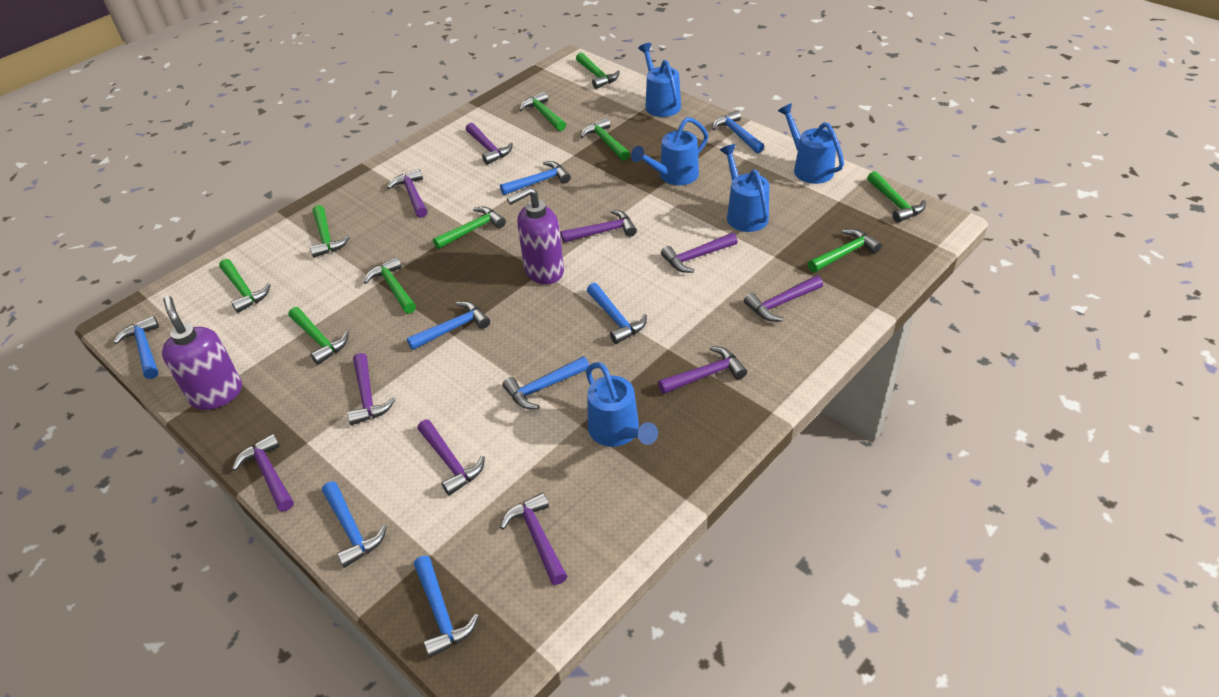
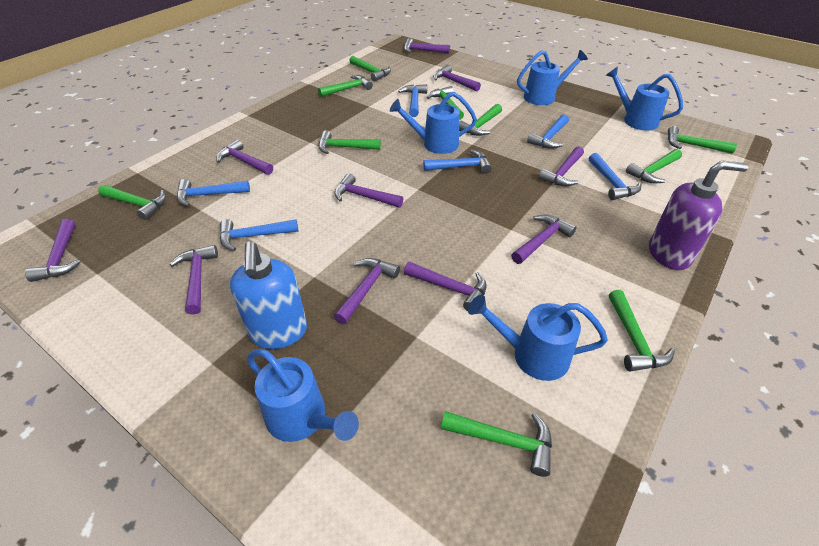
blue hammer: [113,316,159,379] [322,482,387,568] [407,301,490,350] [414,556,479,658] [500,161,571,195] [502,356,589,409] [587,283,647,344] [712,110,764,153] = 8 -> [177,179,250,207] [220,219,298,251] [398,84,428,117] [423,149,492,174] [527,114,569,149] [589,153,641,200] = 6
blue soap dispenser: none = 0 -> [230,242,307,349] = 1
purple soap dispenser: [162,296,242,410] [507,187,564,284] = 2 -> [649,160,749,270] = 1

